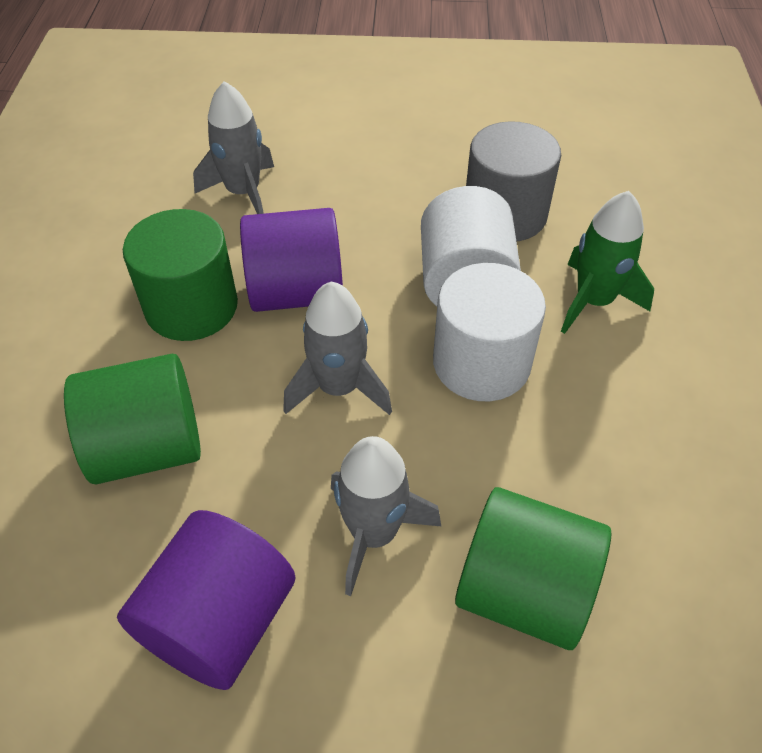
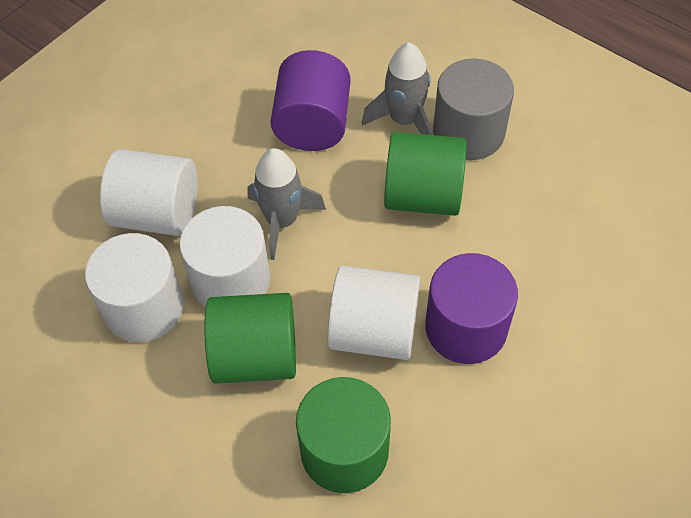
green rocket: [561,191,654,334] = 1 -> none = 0
grey rocket: [193,81,274,214] [283,282,392,415] [331,436,442,596] = 3 -> [248,148,326,260] [362,43,432,135] = 2
white cylinder: [421,186,521,306] [433,263,546,401] = 2 -> [85,233,184,342] [100,149,197,236] [179,206,271,308] [327,266,420,360] = 4

